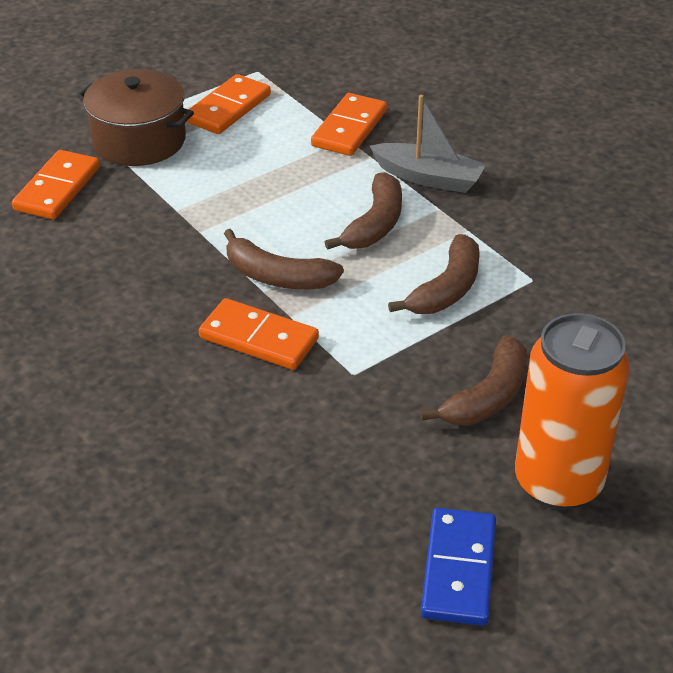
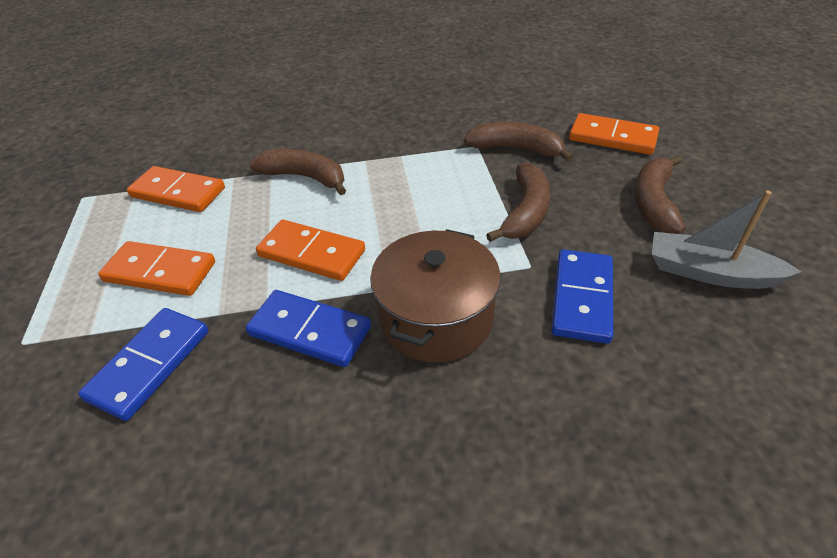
blue domino: [421,508,496,626] = 1 -> [78,308,209,421] [246,290,371,367] [551,249,613,344] = 3
orange can: [515,313,630,510] = 1 -> none = 0

